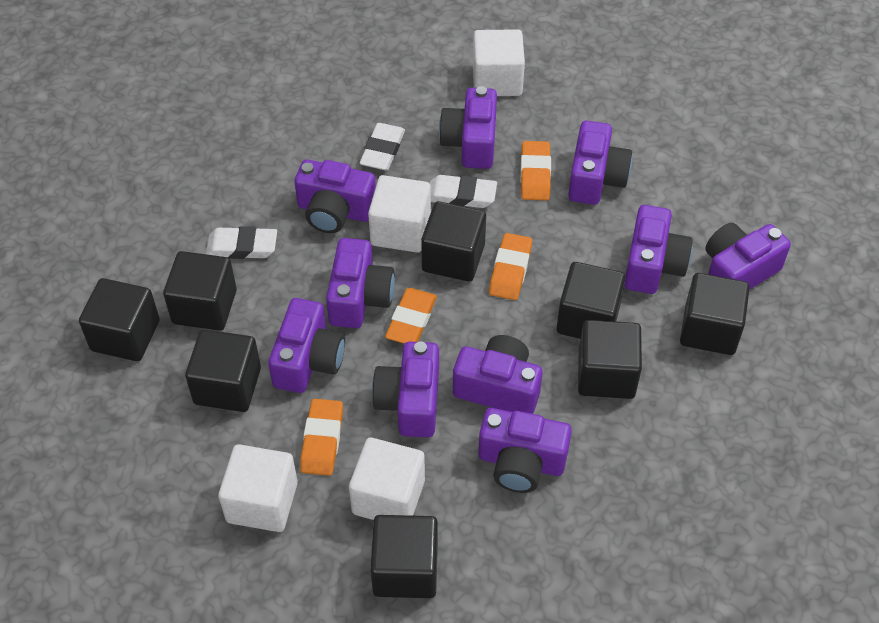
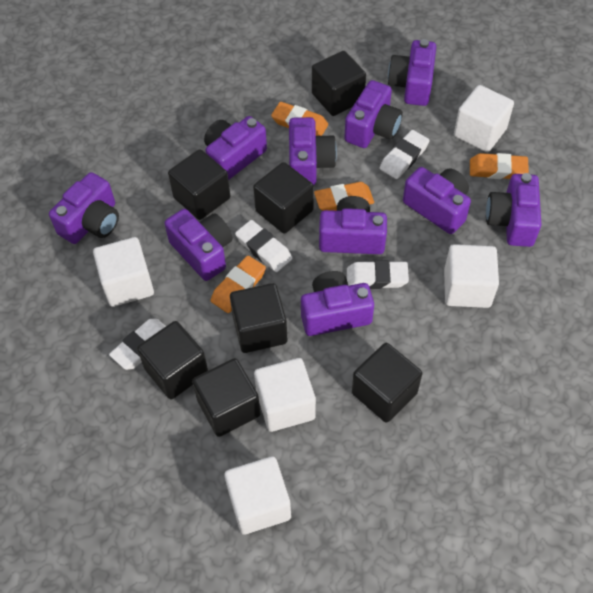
black cube: [79,278,160,361] [163,251,237,331] [185,329,261,412] [370,515,438,598] [421,201,486,282] [557,262,626,339] [578,320,642,399] [680,273,750,355] = 8 -> [137,321,208,399] [168,149,230,220] [192,358,261,437] [230,283,287,353] [253,162,314,233] [312,51,366,116] [352,343,422,423] = 7
white cube: [218,444,298,532] [349,437,425,520] [368,175,431,253] [473,29,525,96] = 4 -> [93,237,154,307] [224,456,291,535] [254,358,316,432] [444,244,499,308] [454,85,514,152] = 5
white eraser: [206,226,277,259] [360,123,405,170] [430,175,497,208] = 3 -> [109,319,166,370] [235,220,293,272] [347,260,409,289] [380,130,430,179] = 4

